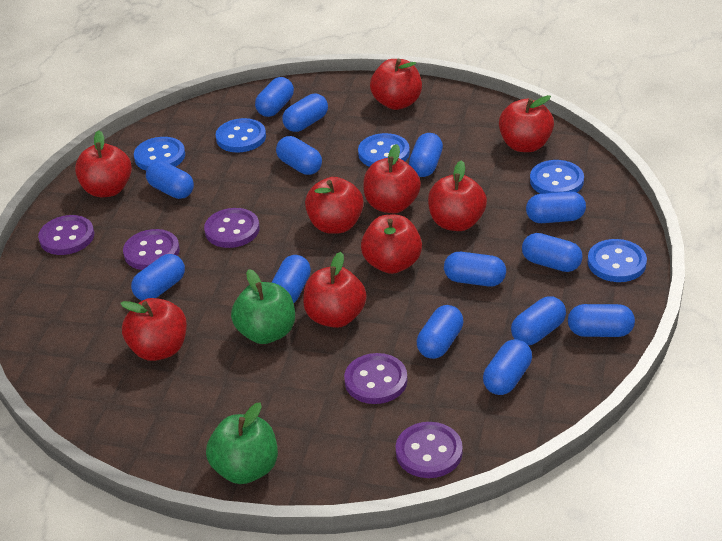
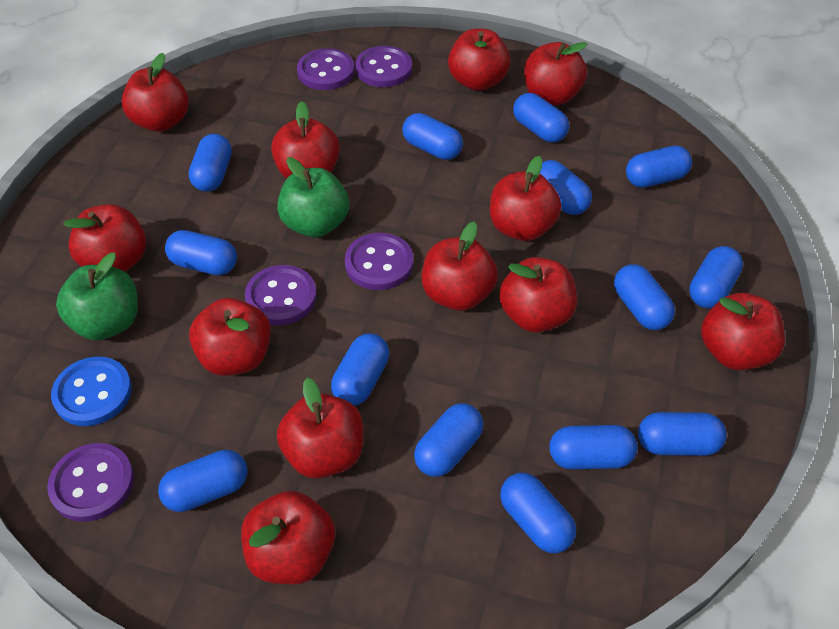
blue button: [134,137,185,170] [216,118,266,153] [358,133,410,167] [530,160,584,194] [588,239,647,282] = 5 -> [51,357,132,426] = 1
red apple: [75,130,132,197] [120,298,187,361] [303,252,367,328] [305,177,364,234] [361,215,422,274] [363,144,421,213] [370,59,422,110] [428,160,487,231] [499,95,554,152] = 9 -> [63,204,146,272] [121,53,189,132] [189,298,271,376] [241,491,335,584] [271,101,340,179] [277,378,363,479] [422,222,498,311] [448,29,511,91] [490,156,562,241] [499,257,577,333] [524,42,587,105] [701,293,785,370] = 12

